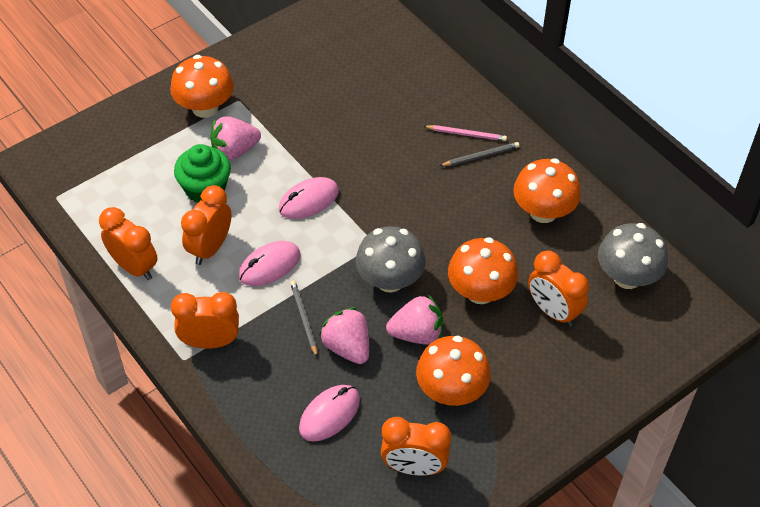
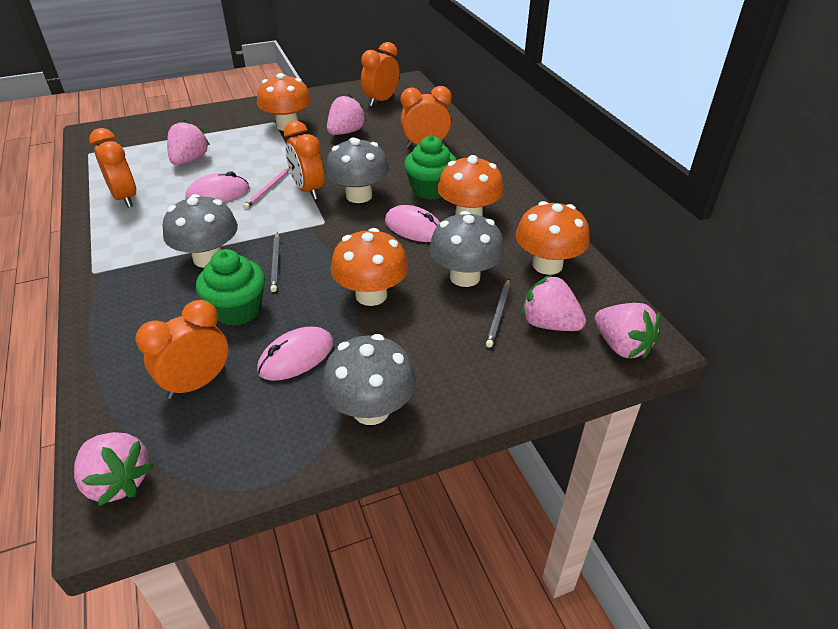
green cupcake: [174,144,231,202] = 1 -> [196,249,265,326] [404,136,456,200] = 2
grey mushroom: [356,226,426,293] [598,223,668,289] = 2 -> [163,194,238,268] [322,334,416,425] [325,137,389,203] [429,211,504,287] = 4
pink strawberry: [210,116,261,160] [319,307,369,364] [386,294,443,344] = 3 -> [74,432,154,506] [167,120,210,165] [327,94,367,135] [521,275,586,331] [595,303,660,359] = 5

